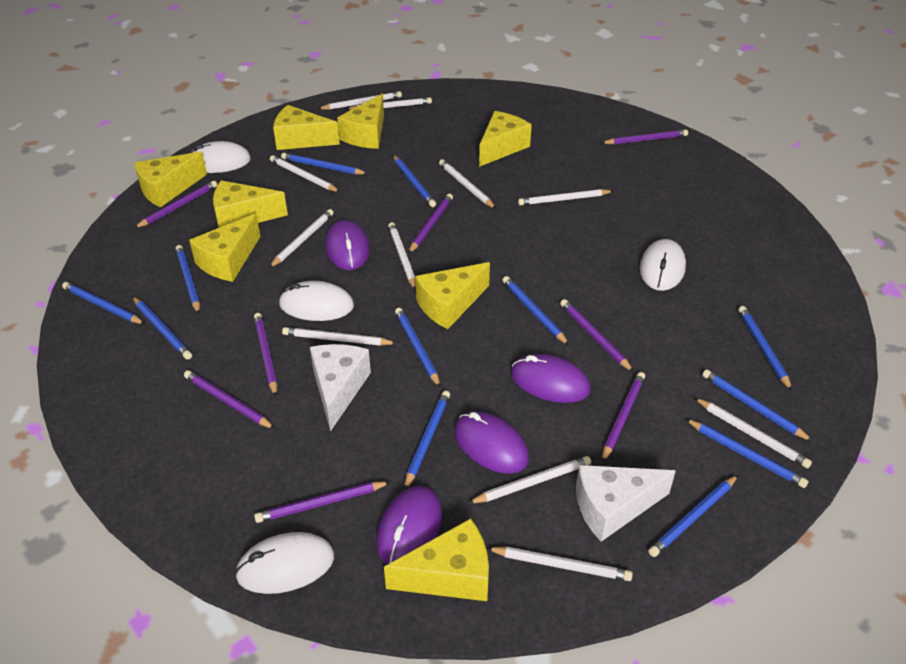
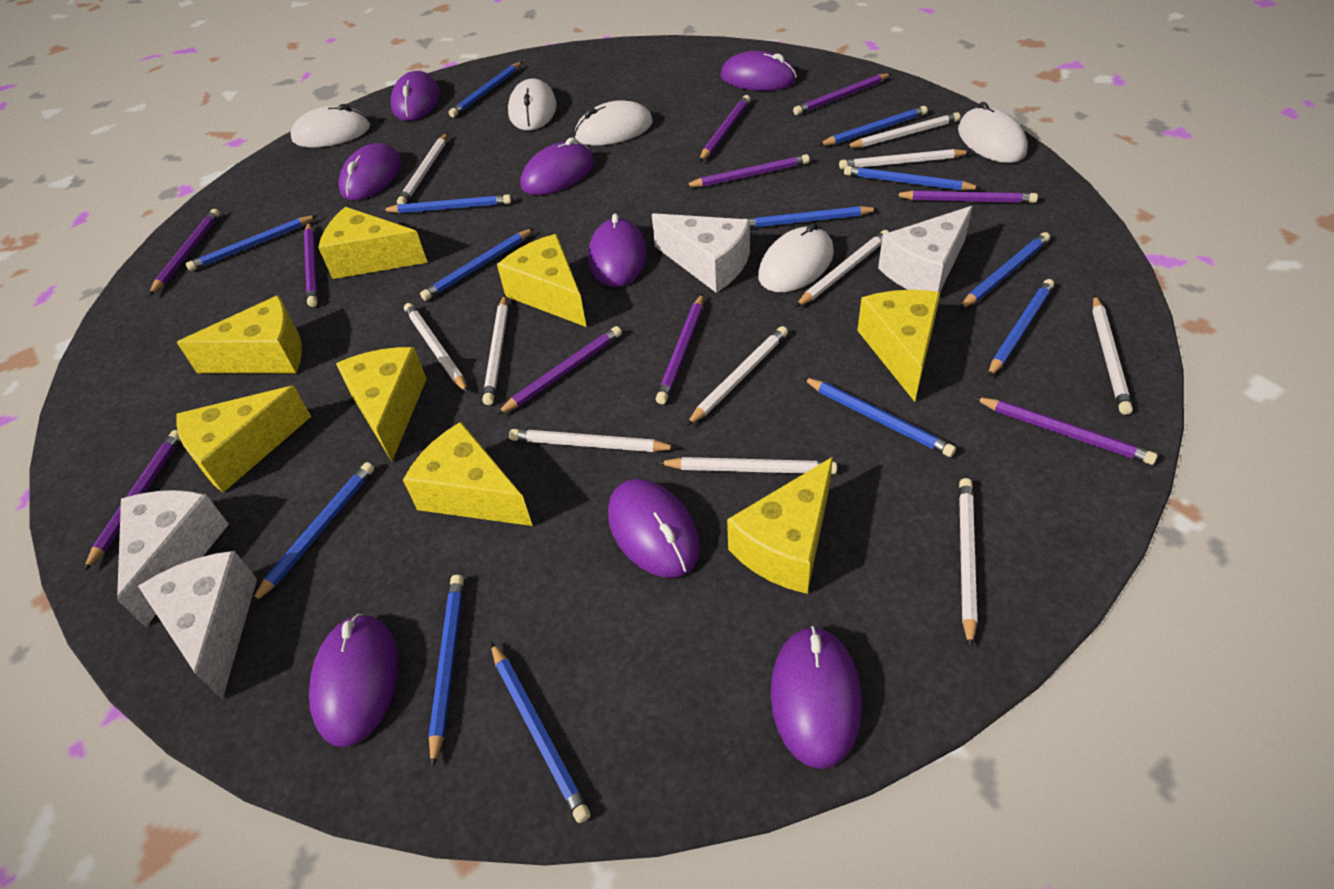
blue pencil: [62,282,145,324] [132,296,192,360] [176,245,200,314] [281,153,368,175] [393,155,436,207] [395,308,440,387] [404,391,450,490] [502,276,569,345] [648,475,738,557] [685,419,808,488] [702,369,813,441] [738,306,792,391] = 12 -> [186,215,317,271] [251,462,374,604] [381,194,511,213] [420,228,534,301] [429,575,464,768] [449,62,522,117] [491,642,590,823] [748,206,878,228] [802,377,956,457] [819,106,928,146] [844,166,981,191] [959,232,1050,309] [988,279,1054,377] = 13
purple mouse: [325,220,370,270] [376,486,442,565] [454,411,529,474] [511,354,591,403] = 4 -> [309,614,399,747] [338,143,402,200] [391,71,440,121] [521,138,594,195] [588,214,647,287] [608,479,700,578] [720,51,797,91] [770,626,862,769] = 8
purple pencil: [134,181,217,228] [184,370,275,429] [254,313,277,397] [254,481,390,523] [408,194,453,254] [560,299,634,372] [601,130,688,145] [602,372,645,462] = 8 -> [84,430,180,571] [149,209,220,296] [304,222,318,307] [496,326,622,415] [656,294,703,404] [685,154,810,187] [699,95,750,162] [793,73,892,115] [894,190,1038,203] [974,397,1157,465] = 10
white cheese: [310,344,371,431] [576,465,676,542] = 2 -> [117,490,229,627] [138,551,257,700] [652,213,750,293] [878,206,973,292] = 4
white mouse: [190,141,251,173] [235,532,334,594] [279,281,354,321] [640,239,686,291] = 4 -> [290,104,370,148] [508,78,557,130] [574,100,653,146] [758,223,834,292] [958,102,1028,163] = 5

